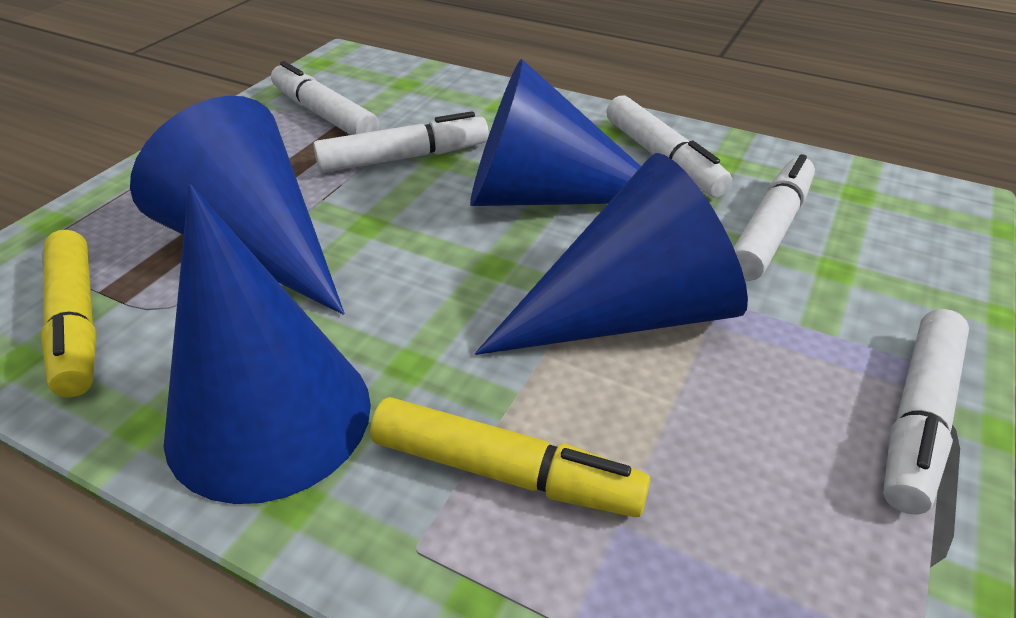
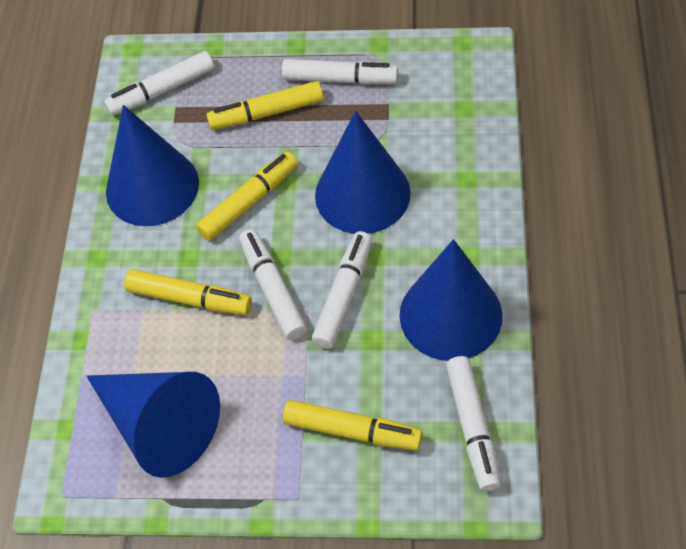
yellow marker: [41,230,97,397] [370,397,650,517] = 2 -> [124,269,252,315] [196,152,298,241] [206,81,323,130] [283,400,423,450] = 4

